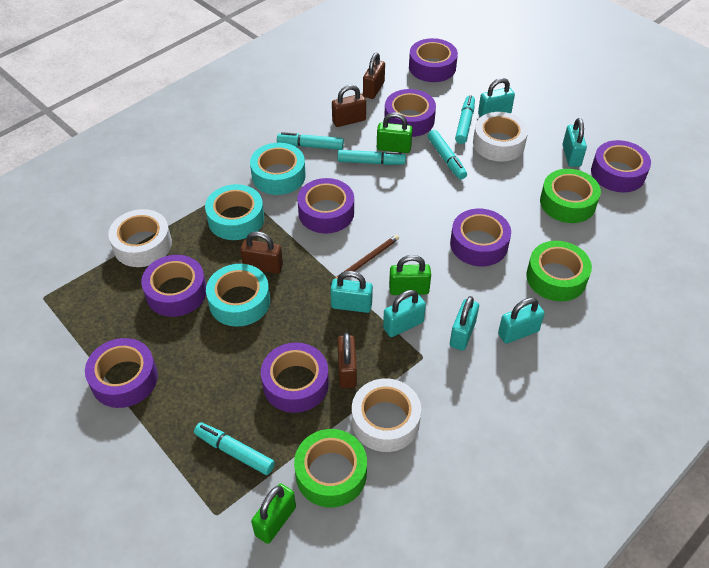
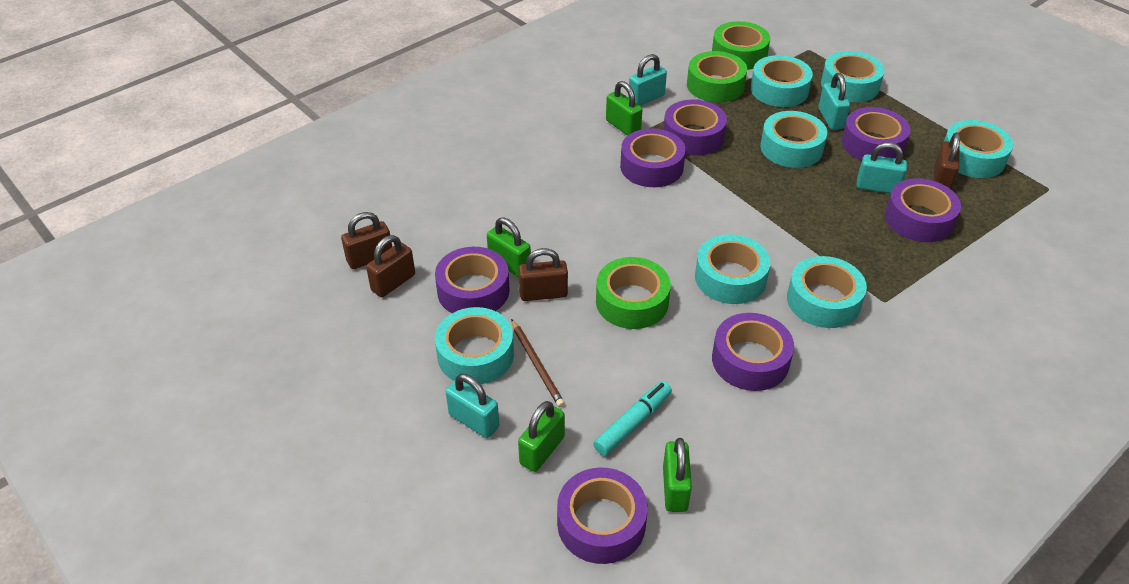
green padlock: [251,484,296,544] [377,112,413,153] [389,255,431,295] = 3 -> [487,217,531,277] [518,401,565,472] [606,81,643,136] [663,438,692,512] = 4
purple tape: [85,338,158,408] [141,255,206,317] [261,342,329,413] [297,178,354,234] [384,89,436,137] [409,38,458,82] [450,209,511,266] [591,140,651,192] = 8 -> [435,247,510,313] [557,467,648,564] [620,129,686,187] [663,99,727,155] [712,313,794,391] [842,107,910,161] [885,178,961,242] = 7
turquoise marker: [194,423,275,475] [277,132,344,150] [338,150,406,165] [427,130,467,180] [455,95,475,144] = 5 -> [593,381,672,456] = 1
turquoise padlock: [330,271,373,313] [383,290,426,337] [450,296,479,351] [478,78,515,117] [498,298,545,344] [562,118,587,167] = 6 -> [446,374,499,438] [628,54,667,106] [818,73,850,130] [857,142,907,194] = 4
turquoise tape: [205,184,264,240] [206,264,270,327] [250,143,306,195] = 3 -> [435,307,514,384] [695,234,770,304] [750,55,813,107] [760,111,827,168] [787,256,867,328] [821,51,885,102] [944,120,1013,178] = 7
white tape: [108,209,172,267] [352,378,421,452] [473,112,528,162] = 3 -> none = 0

